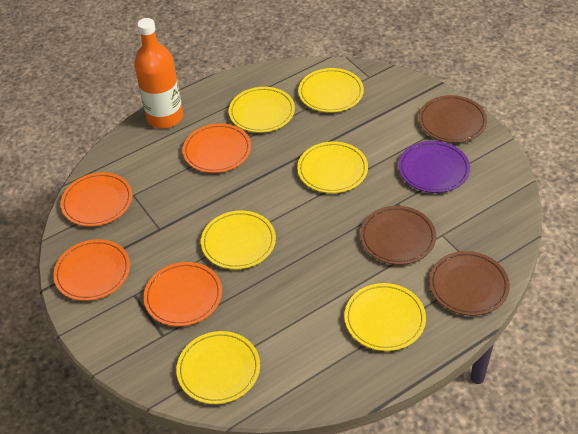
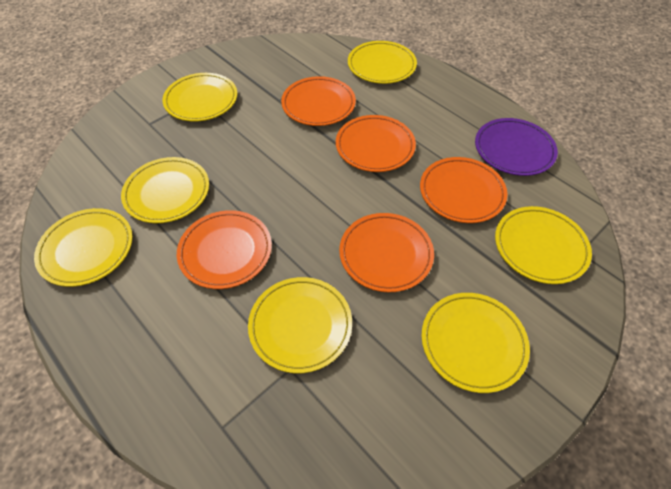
brown plate: [360,206,436,265] [418,95,487,143] [429,251,510,316] = 3 -> none = 0
orange bottle: [134,18,183,129] = 1 -> none = 0
orange plate: [53,239,130,301] [61,172,132,227] [144,262,222,326] [183,123,251,173] = 4 -> [177,210,272,289] [281,76,356,126] [336,115,416,172] [339,213,434,292] [420,157,508,223] = 5
yellow plate: [176,331,260,404] [201,210,276,269] [229,87,295,133] [297,141,368,193] [298,68,364,113] [344,283,426,351] = 6 -> [34,208,133,287] [121,157,209,223] [163,73,237,122] [248,277,352,373] [348,41,417,84] [422,293,530,393] [495,206,592,284] = 7

